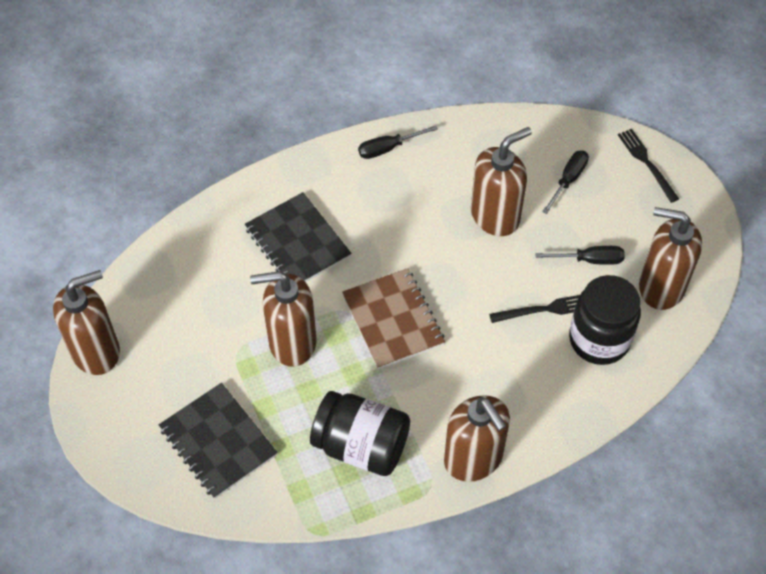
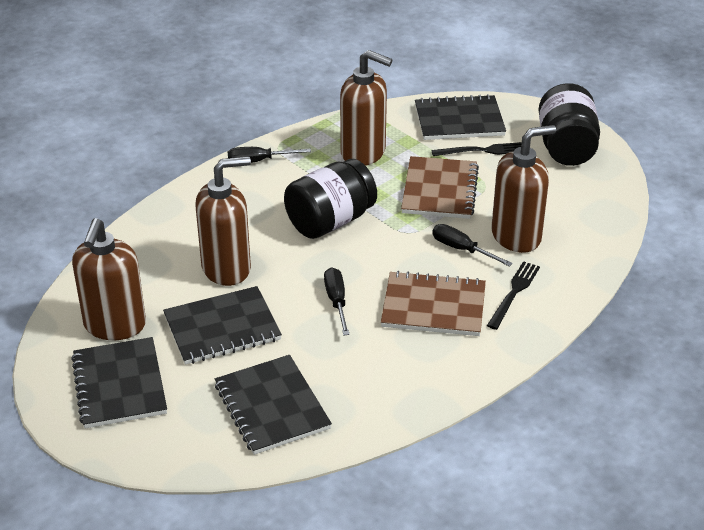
black notebook: [159,383,278,499] [245,192,352,282] = 2 -> [71,337,167,428] [163,286,282,365] [215,355,332,455] [415,94,506,140] = 4
brown notebook: [342,268,445,369] = 1 -> [381,271,486,336] [401,156,479,219] = 2
brown soap dispenser: [53,270,120,375] [250,271,317,367] [444,395,510,482] [471,127,532,236] [639,207,702,310] = 5 -> [72,218,146,340] [195,156,251,286] [340,50,392,166] [491,125,556,253] = 4

